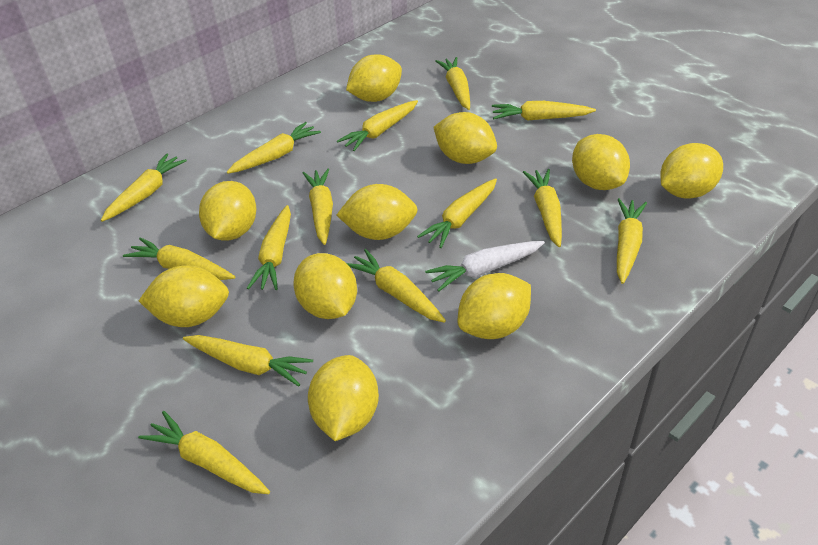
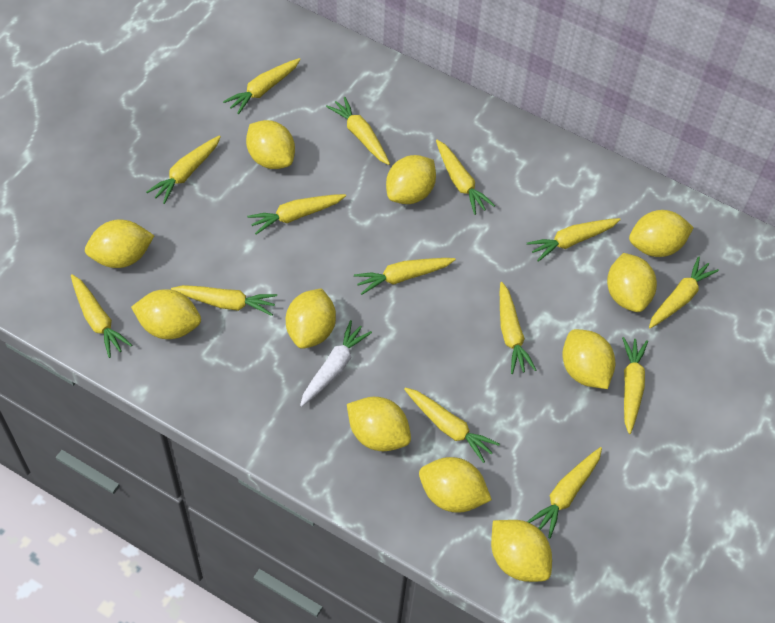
yellow lemon: [139,265,229,327] [199,181,256,241] [293,253,357,319] [308,355,379,441] [337,184,418,240] [346,54,402,102] [433,112,497,164] [458,273,531,339] [572,134,630,190] [660,143,723,199] = 10 -> [85,220,154,268] [131,289,201,339] [246,120,295,169] [286,288,336,349] [347,397,411,451] [386,155,436,204] [419,457,492,513] [491,520,552,582] [562,329,616,389] [607,253,657,312] [629,210,694,257] = 11

